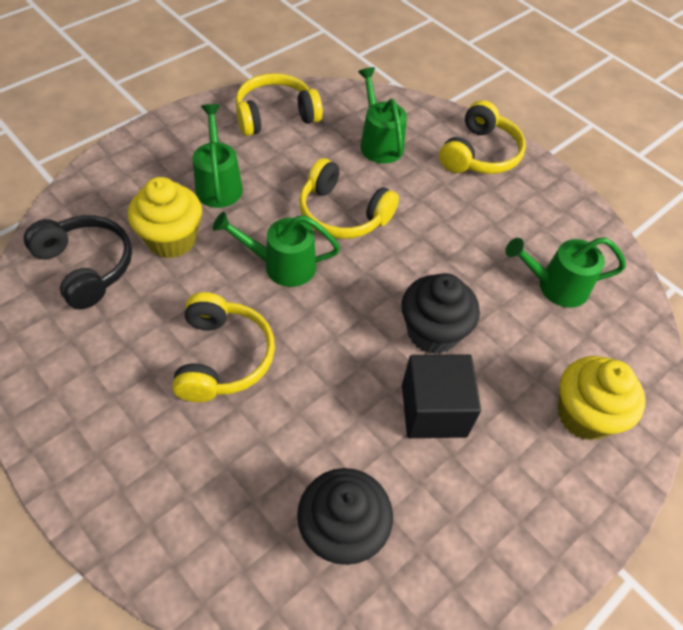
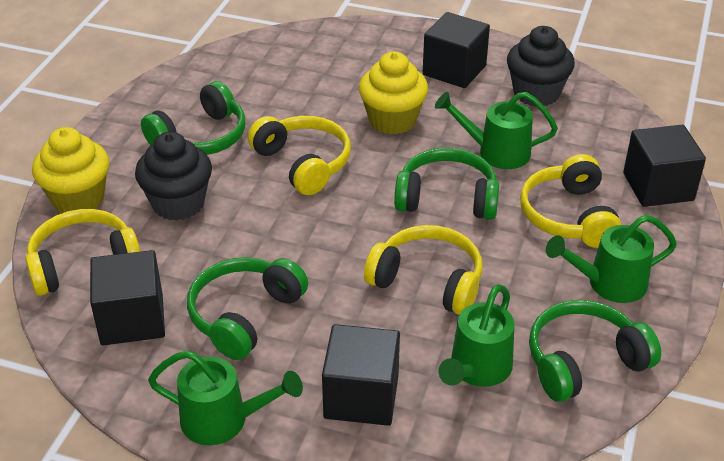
black cube: [402,354,481,438] = 1 -> [90,250,165,345] [322,324,400,426] [423,12,490,88] [623,125,706,207] = 4
black headphones: [24,215,132,309] = 1 -> none = 0
green headphones: none = 0 -> [141,81,245,155] [187,257,308,360] [394,148,499,220] [529,300,661,402] = 4

